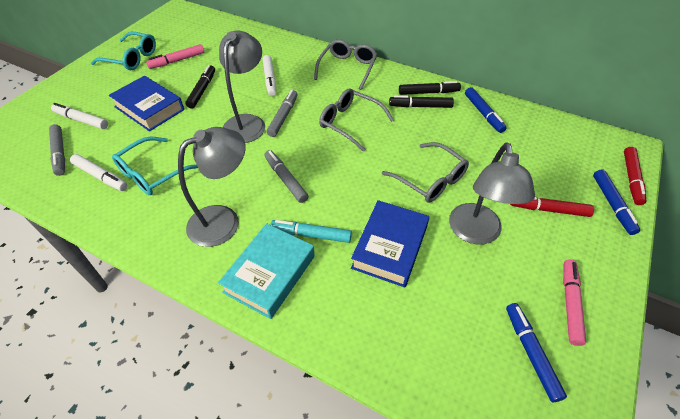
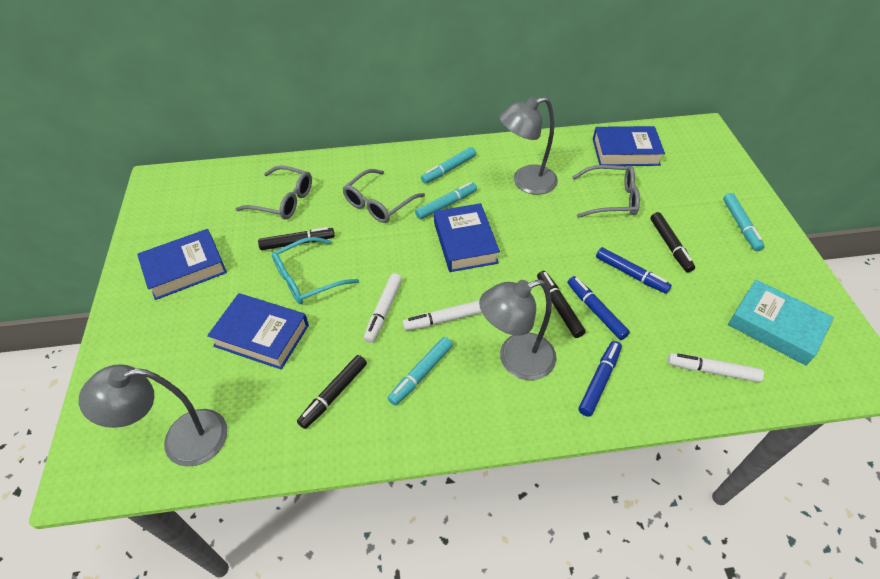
black marker: [185,65,215,108] [389,95,454,108] [399,81,461,95] = 3 -> [258,227,335,250] [297,355,367,429] [537,271,586,338] [650,212,695,272] = 4
blue book: [109,76,184,131] [351,200,429,287] = 2 -> [137,229,227,300] [207,293,309,370] [434,203,500,272] [593,126,665,166] = 4
grey marker: [49,124,65,176] [264,150,308,203] [267,90,298,137] = 3 -> none = 0
pink marker: [146,44,204,69] [563,259,586,346] = 2 -> none = 0
red marker: [510,197,594,217] [624,147,646,205] = 2 -> none = 0
turquoise glasses: [91,32,156,70] [112,137,198,195] = 2 -> [272,237,359,304] = 1
turquoise marker: [270,220,352,243] = 1 -> [388,337,453,406] [415,182,477,220] [421,147,476,184] [723,193,765,251] = 4

